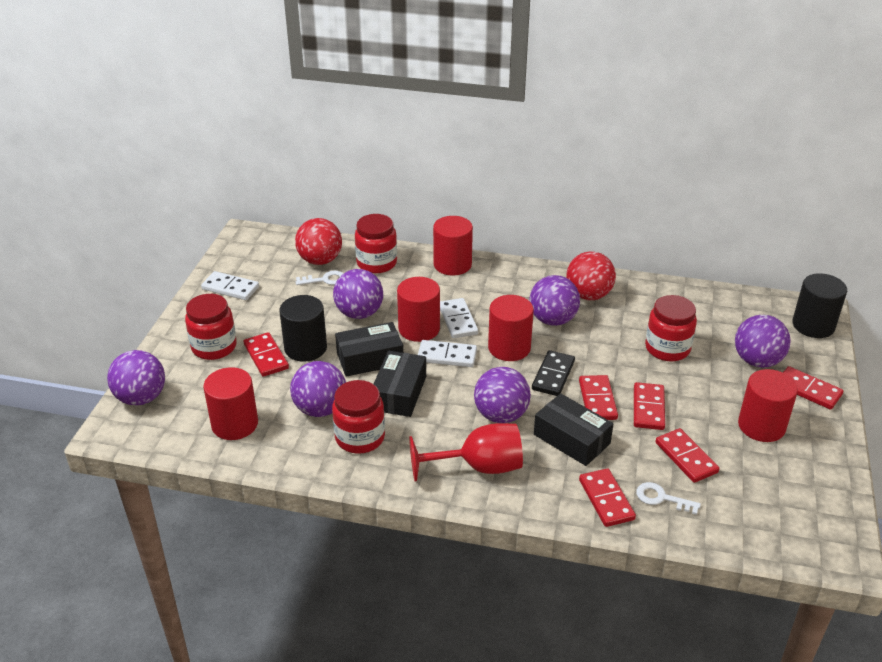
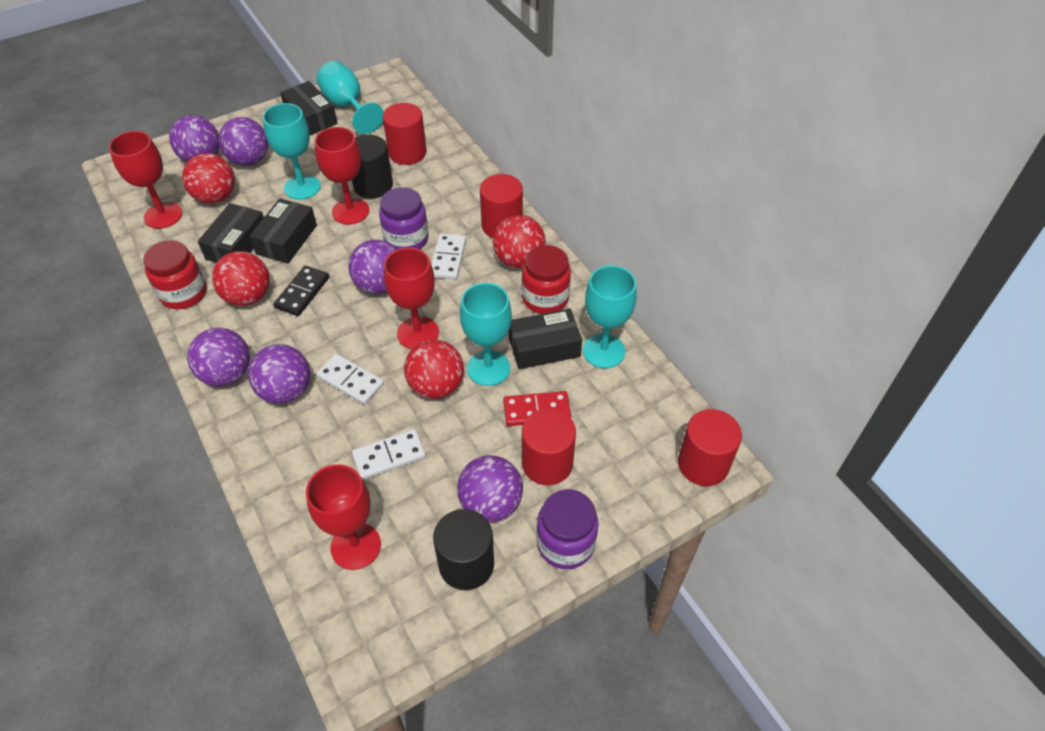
black box: [335,322,403,377] [374,351,426,417] [534,393,613,466] = 3 -> [198,203,264,263] [249,198,317,264] [280,81,337,135] [509,309,582,369] = 4
purple jar: none = 0 -> [379,187,428,250] [537,489,598,569] = 2
red ball: [295,218,342,265] [566,251,616,300] = 2 -> [182,153,235,204] [212,251,270,306] [404,339,464,399] [493,215,546,268] = 4
red cylinder: [203,367,258,440] [397,277,440,342] [433,216,473,275] [488,295,534,361] [738,369,798,442] = 5 -> [382,103,427,165] [480,174,523,238] [522,408,576,485] [678,409,742,486] = 4
red domino: [244,332,289,377] [579,375,618,420] [579,468,636,527] [634,382,665,430] [656,428,720,483] [783,366,843,410] = 6 -> [503,391,571,426] = 1
red goblet: [409,423,523,481] = 1 -> [109,131,183,229] [306,464,381,570] [314,127,369,225] [384,247,439,349] = 4
red jar: [185,294,236,360] [332,380,385,454] [355,214,397,273] [645,295,697,361] = 4 -> [143,240,207,309] [522,245,571,314] = 2
turquoise goblet: none = 0 -> [263,103,321,200] [317,61,384,134] [460,283,512,386] [583,265,637,368] = 4
white key: [296,271,344,285] [636,482,701,515] = 2 -> none = 0

